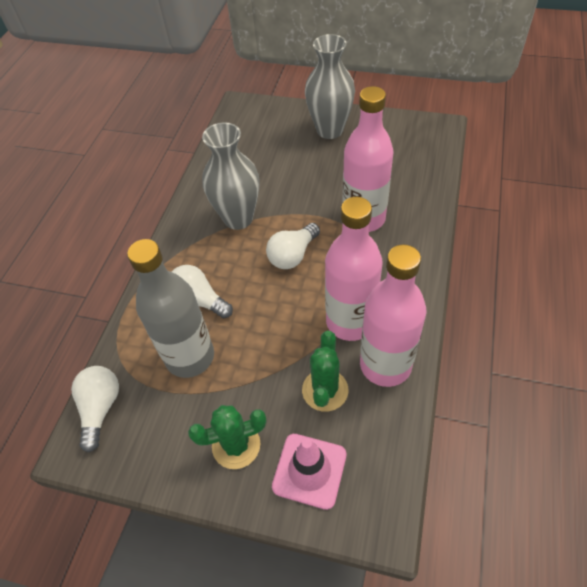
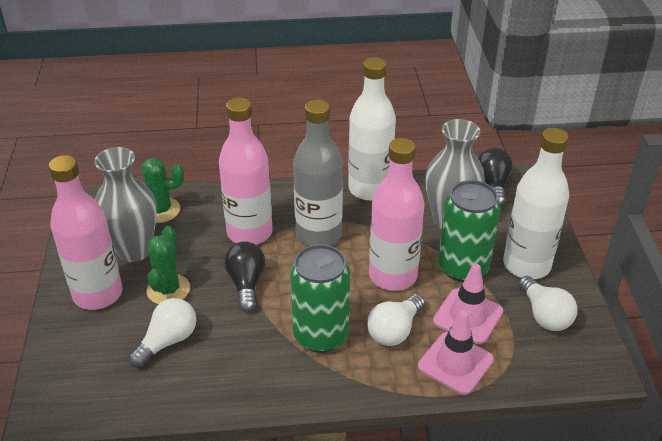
black light bulb: none = 0 -> [224,241,265,312] [478,148,513,207] = 2
green can: none = 0 -> [290,244,350,353] [438,180,501,282] = 2
pink traffic cone: [272,434,346,510] = 1 -> [418,310,494,395] [433,264,503,344] = 2
white bottle: none = 0 -> [348,57,396,201] [503,128,569,279] = 2

